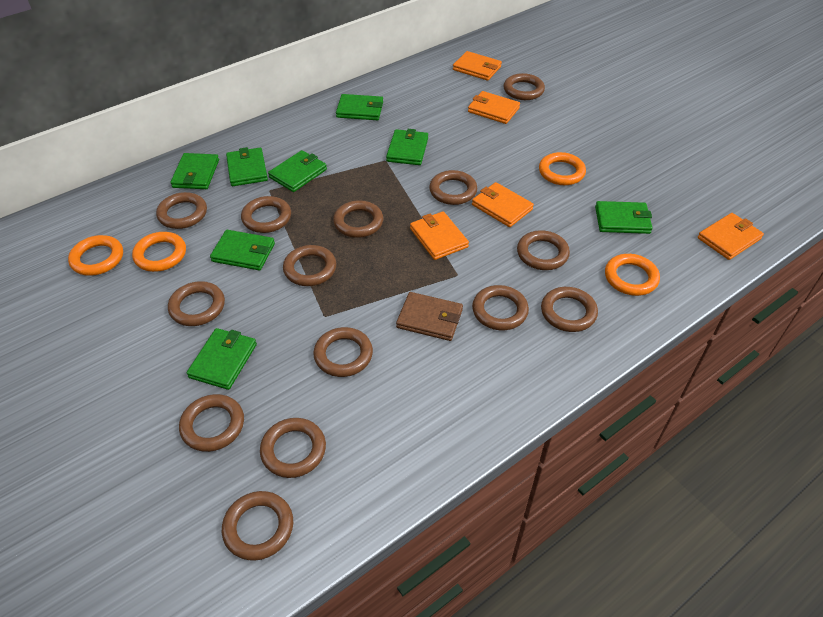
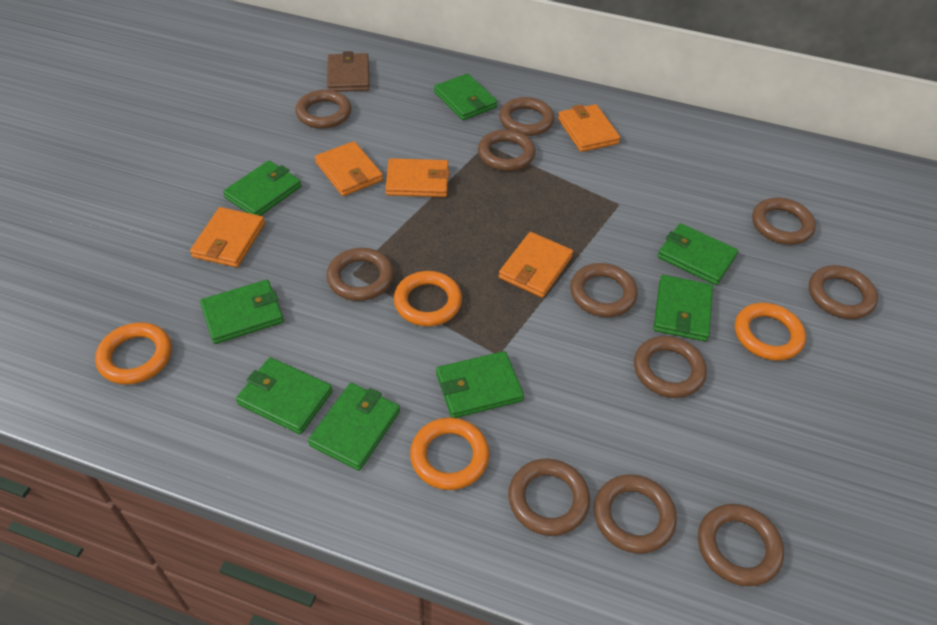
brown ring: [156,192,207,229] [168,281,225,326] [179,394,244,452] [222,491,293,561] [241,196,291,233] [260,418,326,478] [283,245,336,286] [313,327,373,377] [333,200,383,238] [429,170,477,205] [472,285,529,330] [504,73,545,100] [517,230,570,270] [541,287,598,332] = 14 -> [295,90,351,129] [326,248,394,301] [478,129,536,171] [499,97,554,136] [508,458,590,536] [570,263,638,317] [594,474,677,554] [634,336,707,398] [698,504,784,586] [752,198,816,245] [809,265,878,319] = 11

